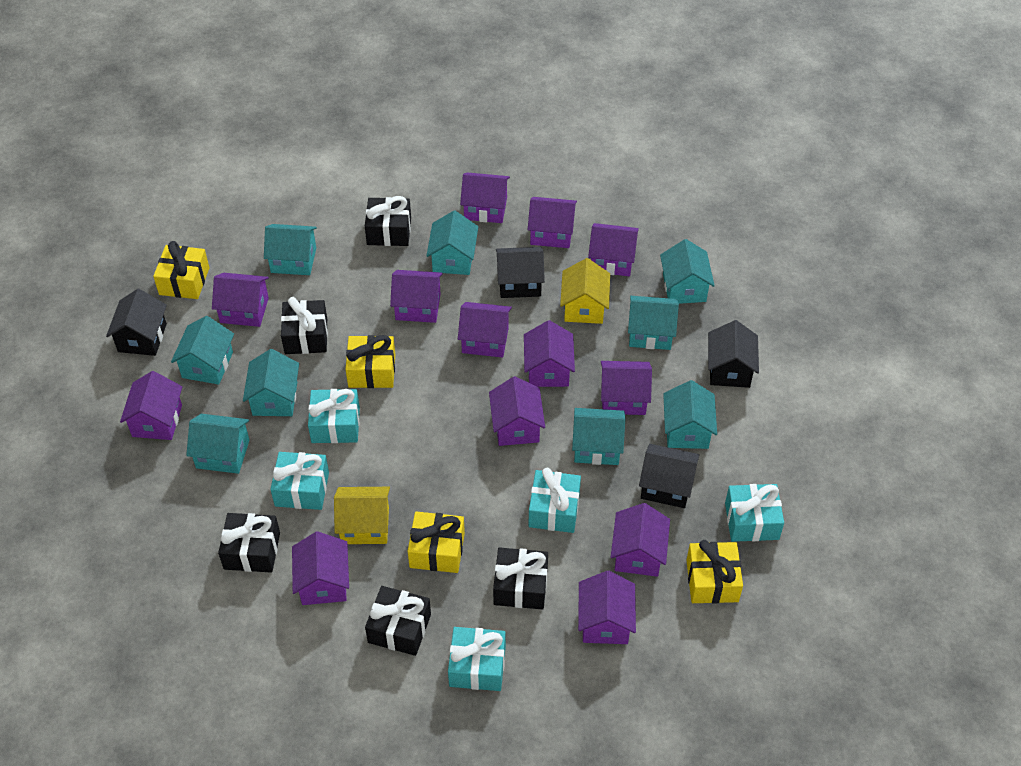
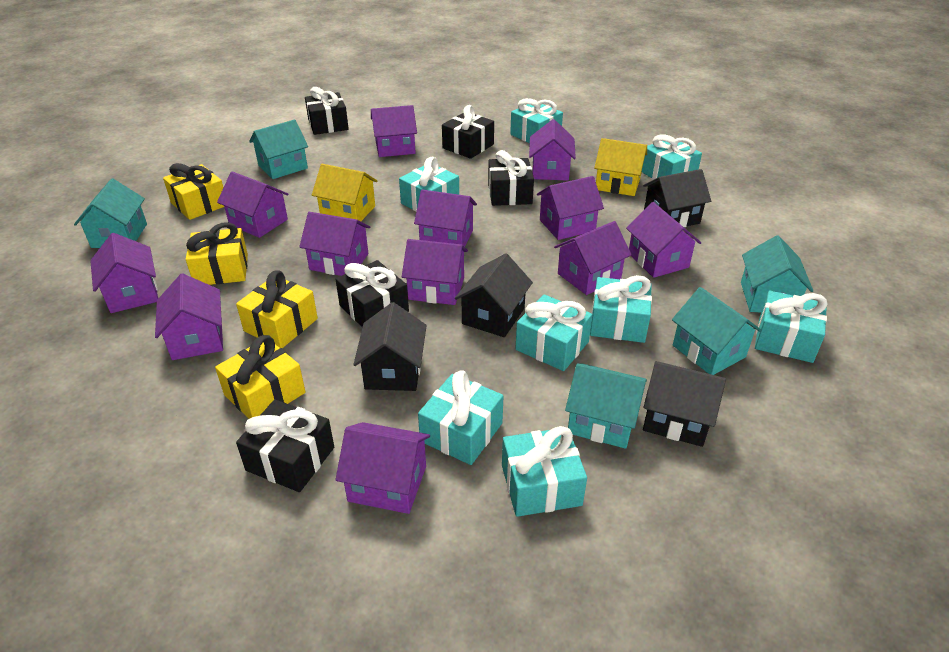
purple house: [120,371,182,440] [212,273,269,327] [292,531,349,605] [390,270,443,323] [458,302,512,358] [460,172,510,223] [489,376,545,446] [524,320,575,387] [528,197,577,248] [578,571,636,644] [588,223,639,276] [601,361,652,415] [611,503,670,577] = 13 -> [90,233,158,313] [155,273,223,360] [217,171,289,238] [299,212,370,276] [335,422,430,514] [371,105,417,157] [402,239,468,305] [414,189,477,247] [529,119,576,181] [537,176,604,240] [554,221,632,295] [626,202,702,278] = 12
turquoise gift: [270,452,329,510] [308,389,360,443] [448,627,506,691] [529,468,581,533] [725,484,784,542] = 5 -> [399,157,459,211] [418,370,503,465] [502,426,587,517] [510,98,563,143] [515,294,593,371] [590,275,652,343] [642,134,702,180] [755,290,827,363] = 8
turquoise house: [171,316,234,385] [186,414,249,474] [243,349,299,416] [264,224,317,275] [426,211,478,275] [572,408,625,465] [628,296,679,350] [660,239,715,304] [663,380,717,449] = 9 -> [74,179,147,248] [249,120,308,179] [565,363,647,449] [672,287,762,375] [741,235,813,313] = 5

